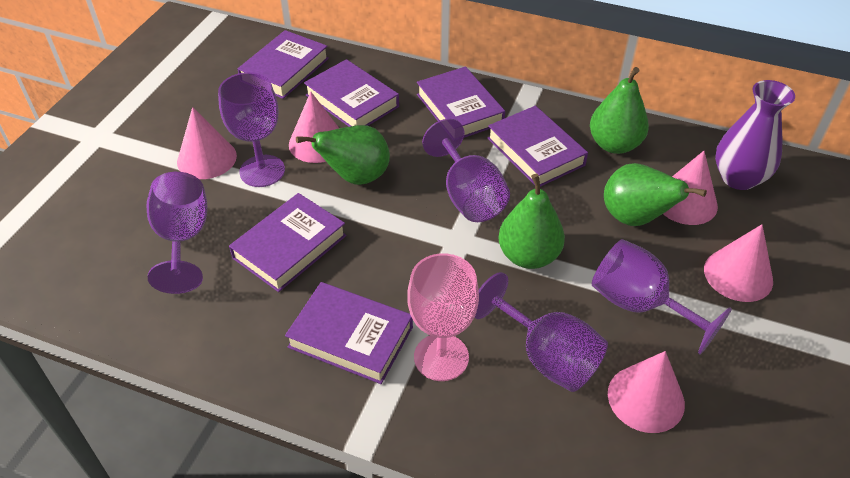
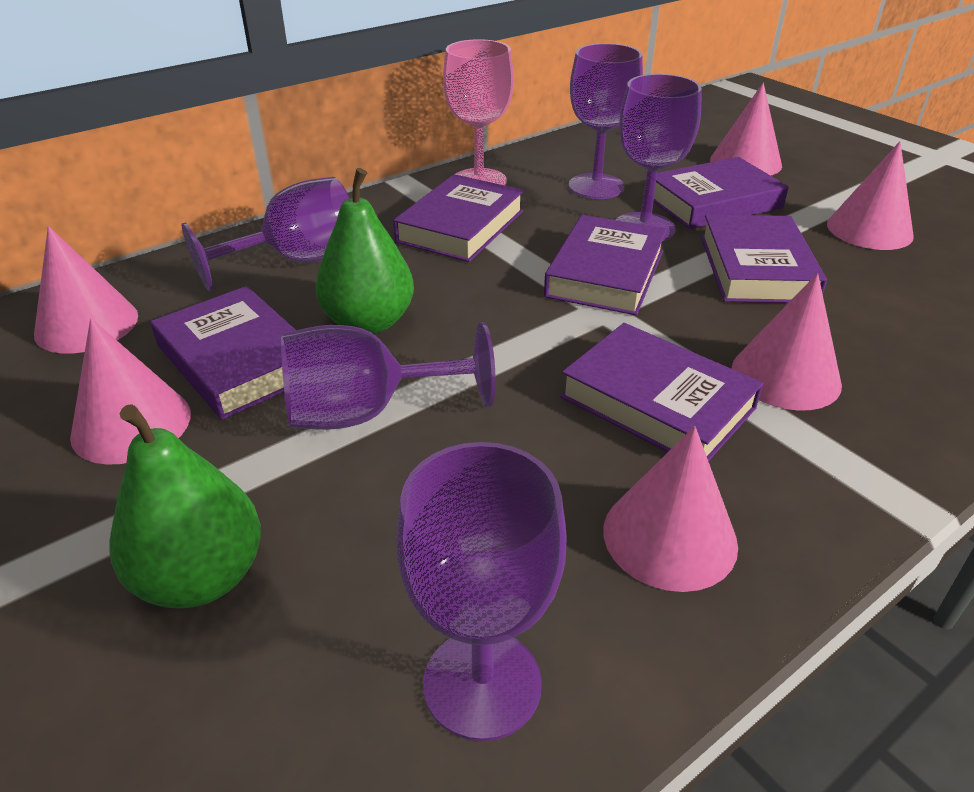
green pear: [296,125,390,185] [498,174,565,269] [590,67,649,154] [604,163,707,226] = 4 -> [109,404,261,609] [315,168,414,334] = 2
pink cone: [177,107,237,179] [289,92,339,163] [608,351,685,433] [663,151,718,225] [704,224,773,302] = 5 -> [34,226,138,354] [70,319,191,465] [603,426,738,592] [710,83,782,176] [732,273,842,411] [827,141,914,250] = 6
purple vase: [715,80,795,190] = 1 -> none = 0

